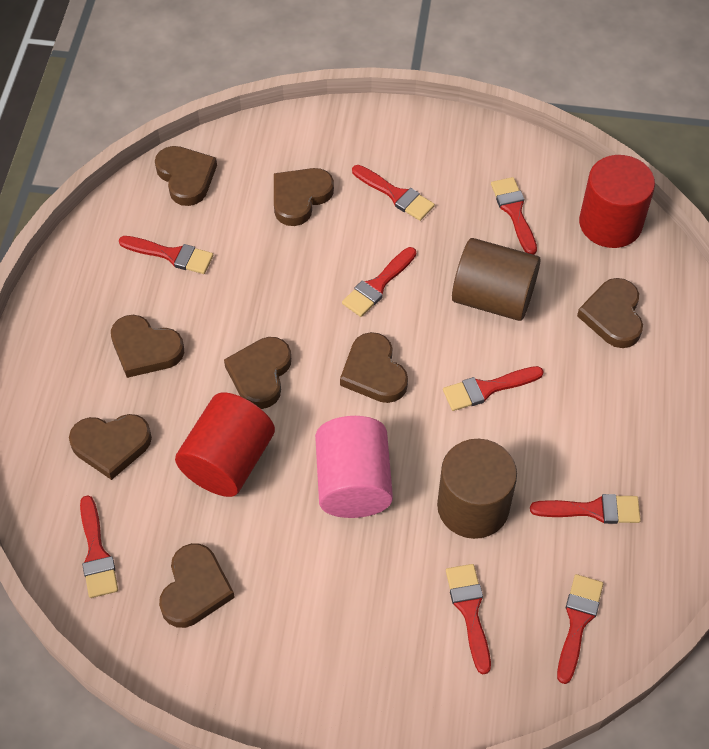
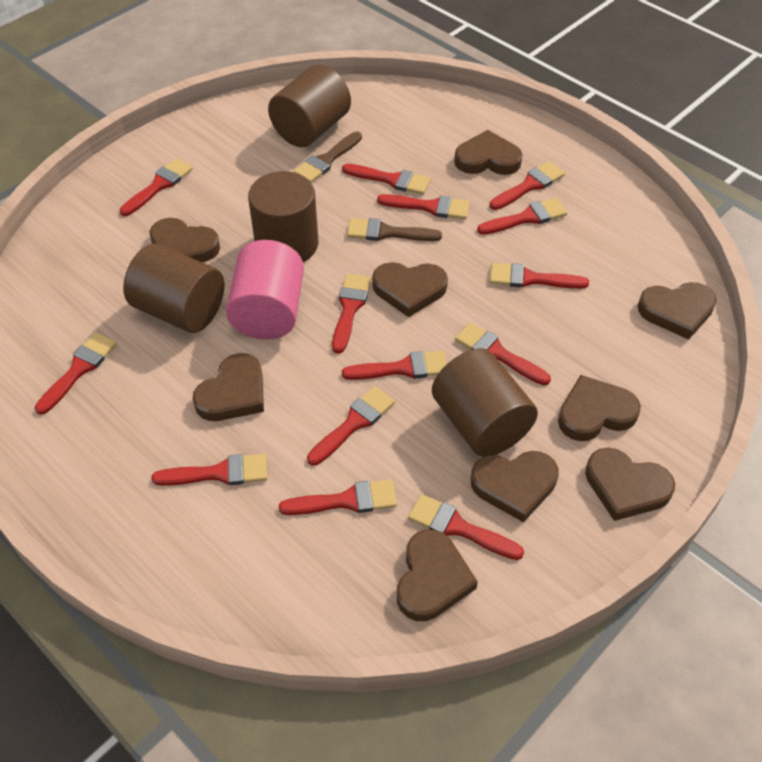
brown brush: none = 0 -> [294,131,362,183] [347,218,442,241] = 2
brown cylinder: [437,439,517,539] [452,238,540,321] = 2 -> [123,244,224,333] [248,171,318,262] [268,64,351,147] [432,348,538,457] = 4
brown heart: [69,414,152,480] [111,315,184,378] [155,146,217,206] [159,543,235,628] [224,337,291,409] [274,168,334,226] [340,332,408,403] [577,278,643,348] = 8 -> [149,218,220,262] [192,353,264,421] [372,262,448,317] [397,530,478,621] [454,130,523,175] [471,451,559,523] [558,375,641,441] [585,447,675,521] [638,282,717,340] = 9
red brush: [80,495,118,598] [119,236,213,274] [342,247,416,317] [352,165,435,221] [443,366,544,411] [446,564,491,674] [491,177,537,255] [530,494,641,524] [557,574,603,684] = 9 -> [35,332,117,415] [119,158,193,216] [152,454,267,486] [279,479,397,515] [307,386,395,466] [332,274,371,354] [342,164,431,195] [342,351,447,380] [377,194,470,219] [408,494,524,560] [455,322,551,385] [477,198,567,235] [490,161,565,210] [490,263,589,289] = 14
red cylinder: [175,392,275,497] [579,155,655,248] = 2 -> none = 0

